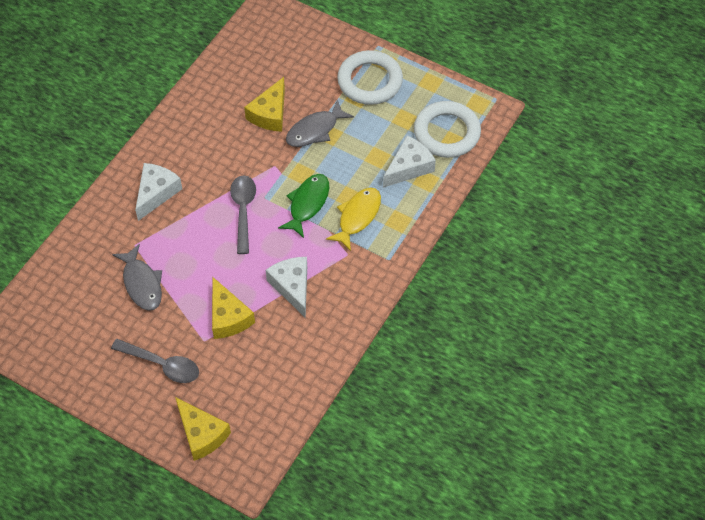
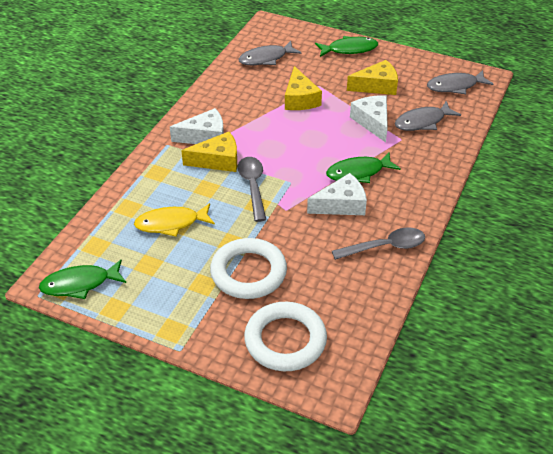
green fish: [278,174,329,238] = 1 -> [39,259,126,299] [315,36,378,57] [326,152,401,183] = 3
grey fish: [112,244,162,311] [286,100,354,147] = 2 -> [238,41,301,65] [395,101,461,131] [427,70,493,94] = 3

